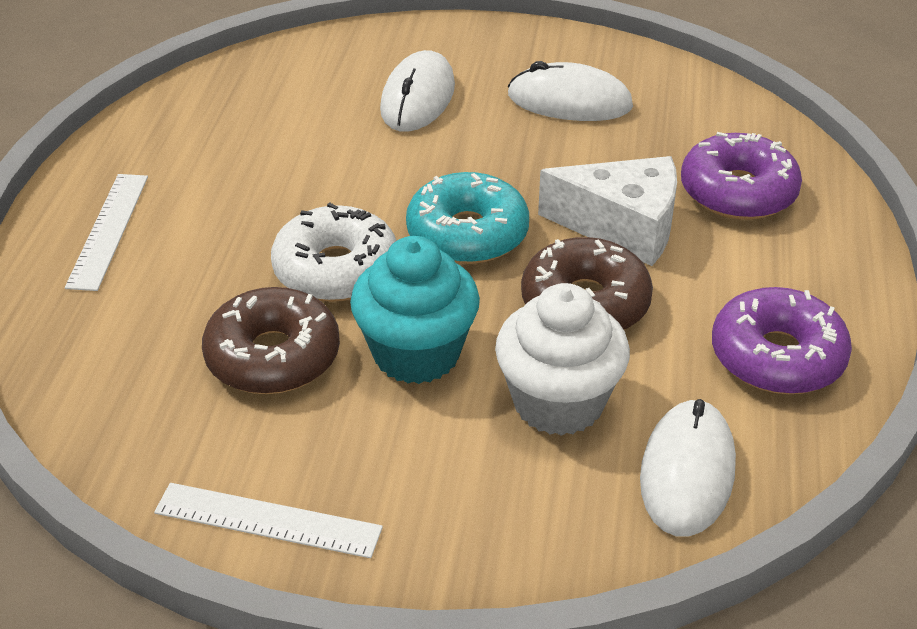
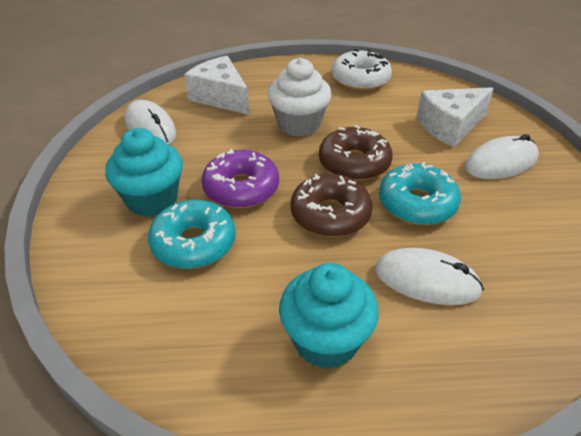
purple donut: [681,132,802,220] [712,287,852,394] = 2 -> [201,149,279,208] = 1
turquoise cupcake: [350,236,480,384] = 1 -> [105,128,183,217] [279,263,379,369] = 2
turquoise donut: [406,172,529,264] = 1 -> [148,200,236,269] [379,162,461,225] = 2
white cheese: [538,156,677,266] = 1 -> [184,56,250,115] [416,87,494,147] = 2
white ruler: [65,174,148,291] [154,483,383,558] = 2 -> none = 0

